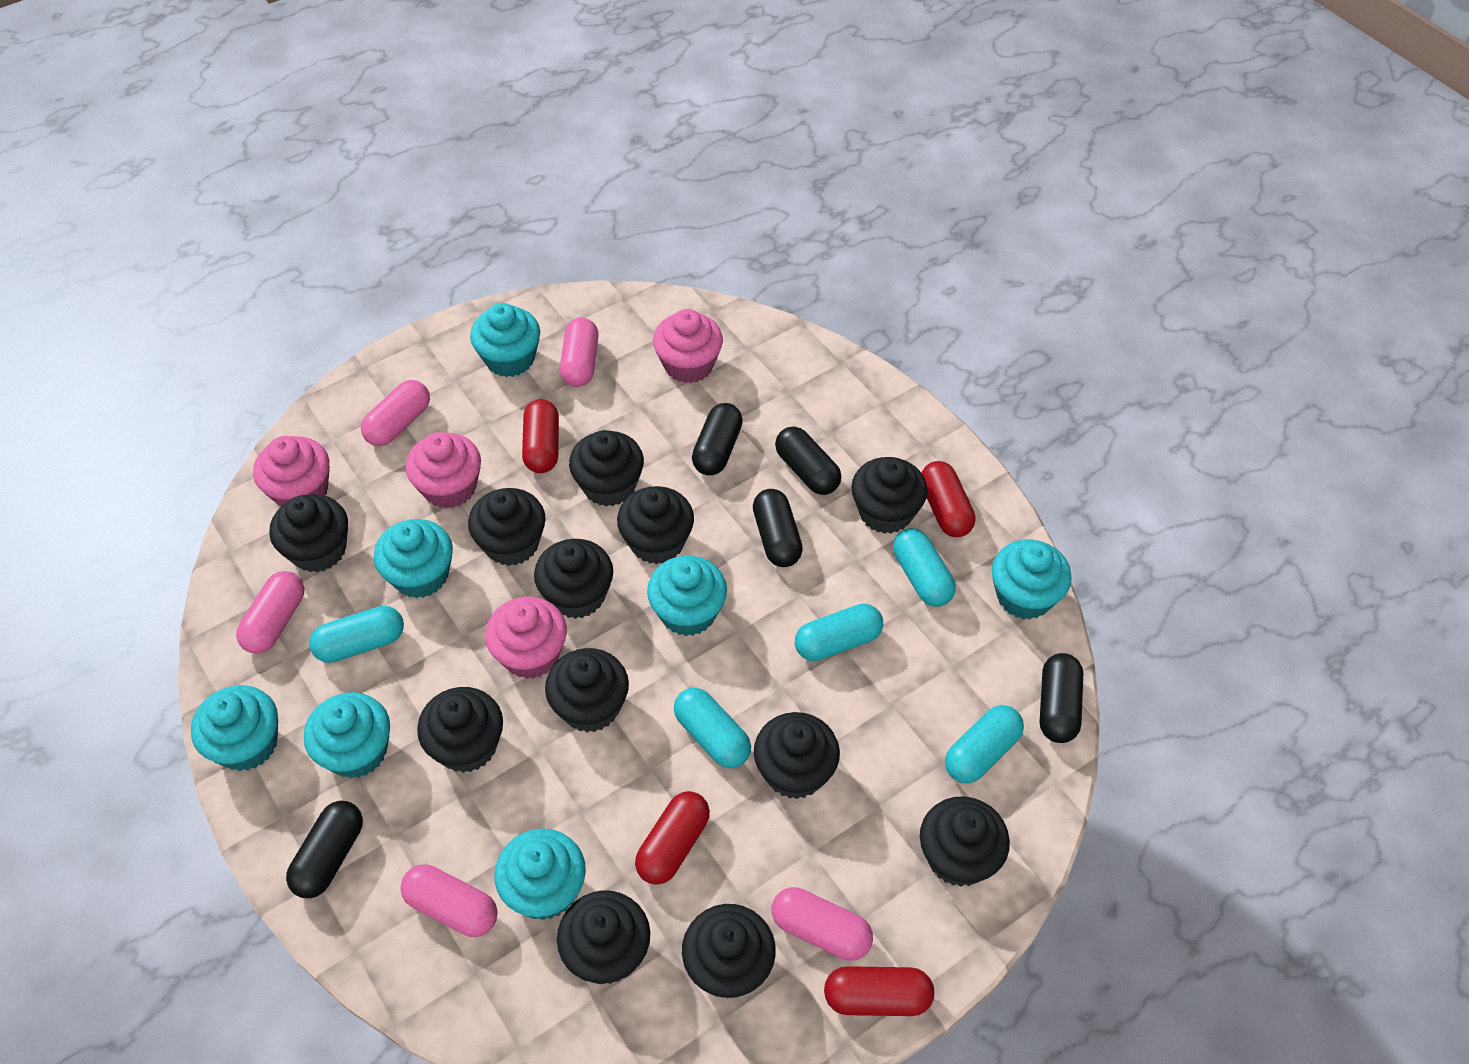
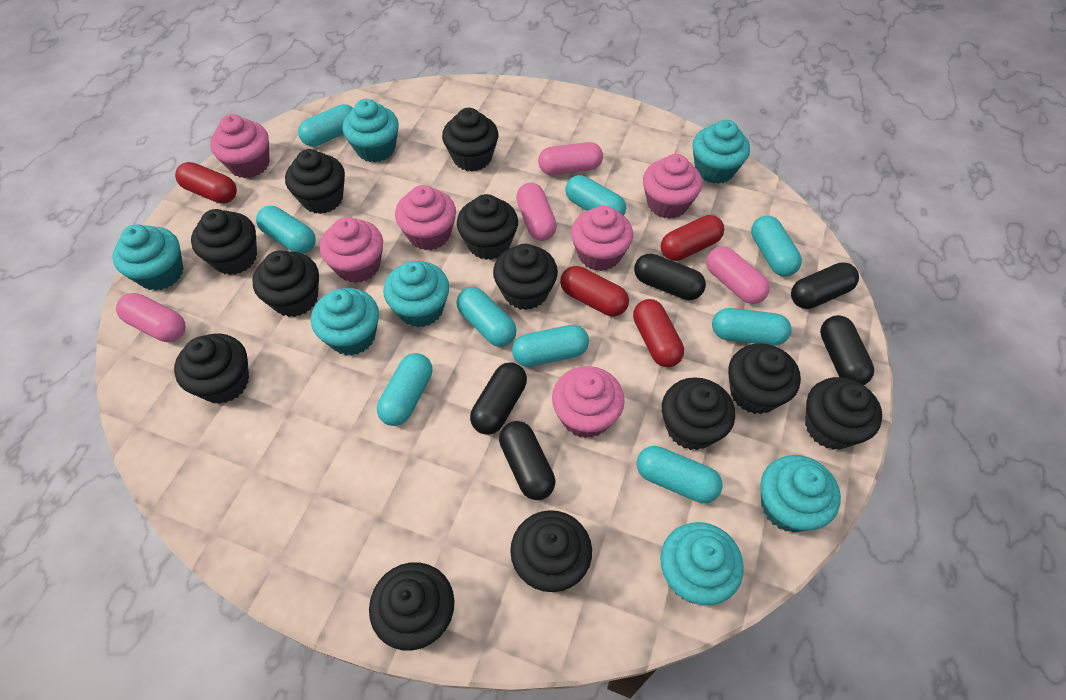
pink capsule: [236,571,304,654] [361,380,430,446] [400,864,498,937] [560,318,599,387] [772,887,873,961] = 5 -> [116,293,185,342] [516,183,557,241] [538,142,603,175] [706,246,770,304] = 4
pink cupcake: [253,436,330,507] [406,432,481,509] [485,596,567,679] [653,309,723,383] = 4 -> [210,114,269,178] [320,217,383,283] [395,185,456,250] [552,366,625,438] [571,205,633,271] [643,154,702,219] = 6
turquoise capsule: [309,606,404,663] [674,688,751,768] [795,603,883,661] [893,528,956,607] [945,705,1024,783] = 5 -> [256,206,316,254] [298,104,353,147] [377,353,432,426] [457,287,517,347] [512,325,589,367] [565,175,626,215] [637,446,723,503] [712,308,792,346] [751,216,802,276] = 9

